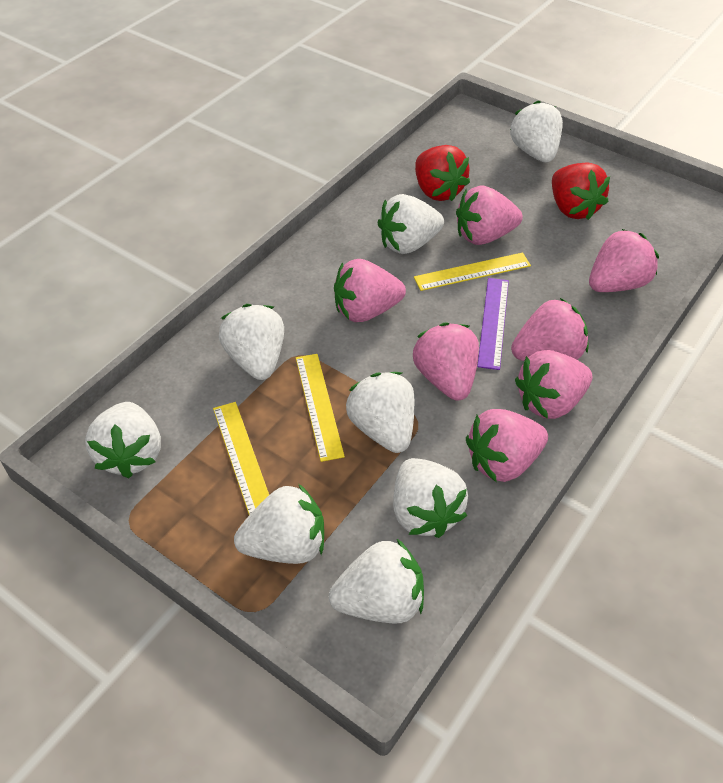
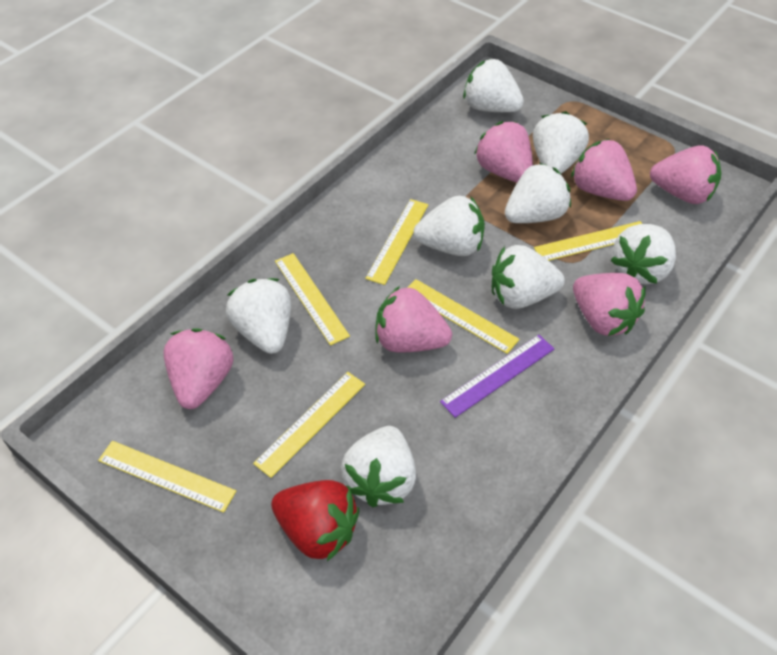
pink strawberry: [334,259,406,322] [413,322,479,401] [456,185,523,245] [466,409,548,482] [511,298,589,361] [515,350,592,419] [589,229,659,292] = 7 -> [163,328,234,409] [376,286,452,352] [474,121,533,182] [571,139,637,201] [573,273,646,336] [650,146,721,204] = 6
red strawberry: [415,145,470,201] [552,162,610,220] = 2 -> [271,480,360,561] = 1
yellow ruler: [213,402,269,515] [296,354,345,462] [414,252,531,291] = 3 -> [98,441,236,513] [253,372,365,478] [275,253,350,345] [365,199,429,285] [407,279,520,354] [534,221,642,261] = 6

